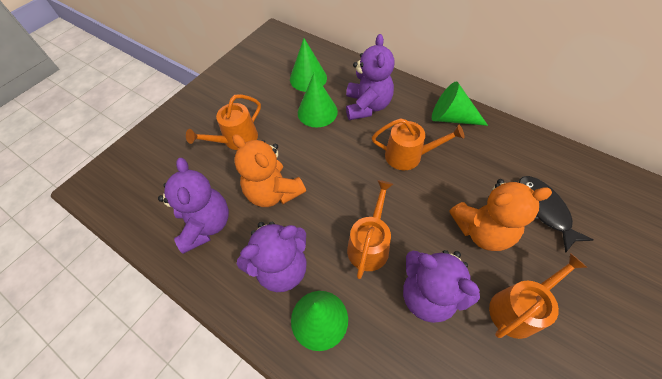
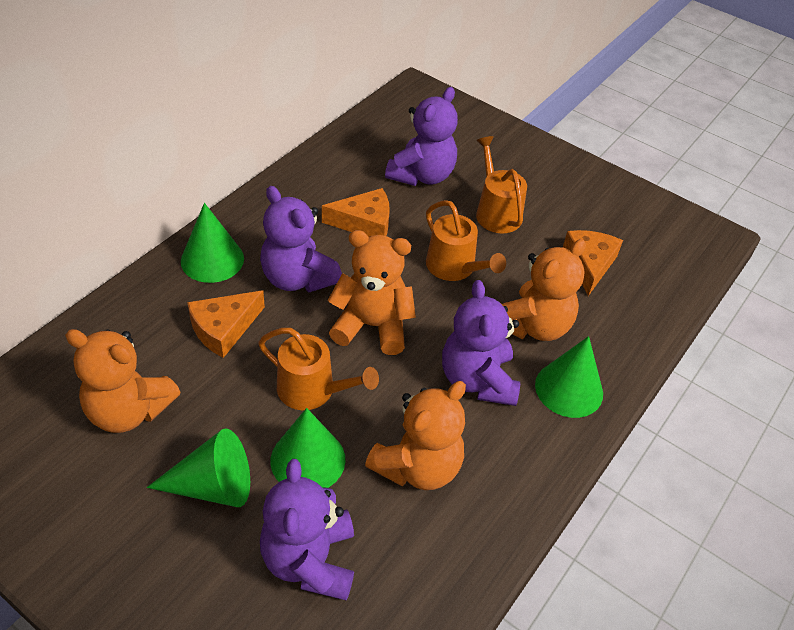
black fish: [519,176,594,253] = 1 -> none = 0
orange cheese: none = 0 -> [187,290,265,358] [322,188,390,237] [563,230,623,296] = 3
orange teddy bear: [232,134,306,207] [449,179,552,251] = 2 -> [65,329,180,433] [328,230,416,355] [365,381,466,490] [502,239,586,341] = 4
orange watering can: [186,94,261,150] [347,180,393,279] [372,118,465,170] [489,253,588,339] = 4 -> [258,328,379,410] [426,200,506,281] [476,136,527,233] = 3

